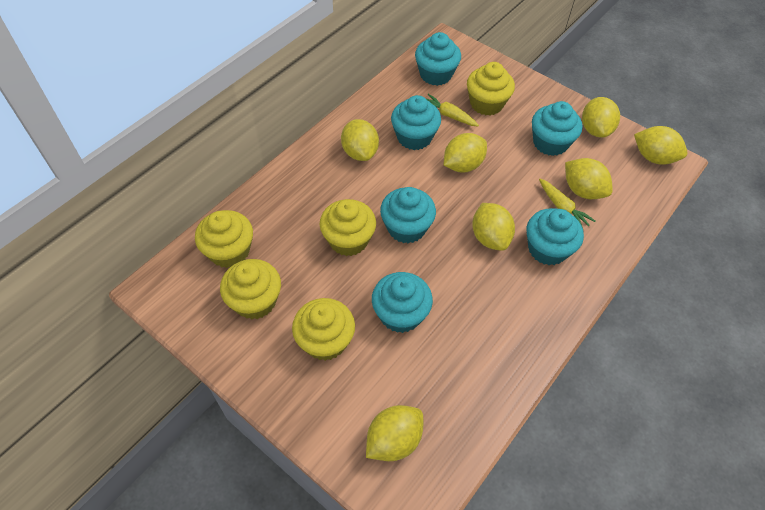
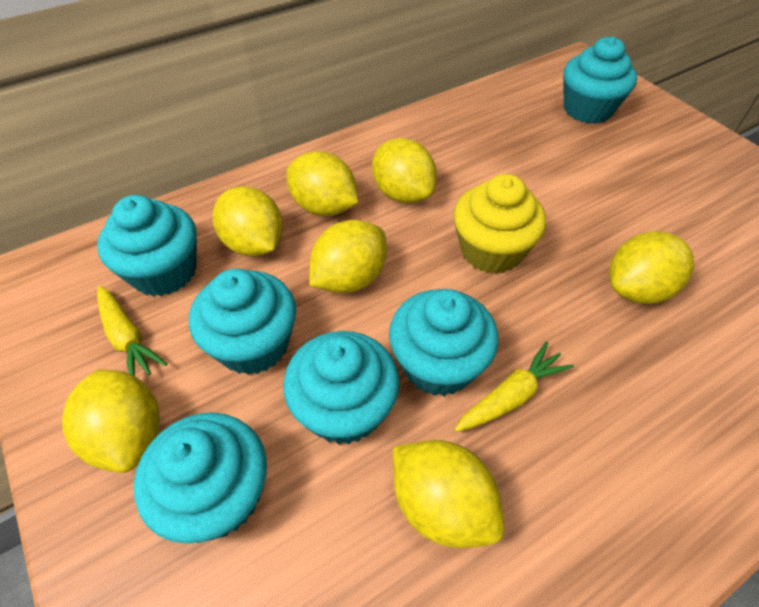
yellow cupcake: [195,210,253,268] [220,259,281,319] [292,298,355,361] [320,199,376,256] [467,62,515,115] = 5 -> [454,174,546,274] = 1

